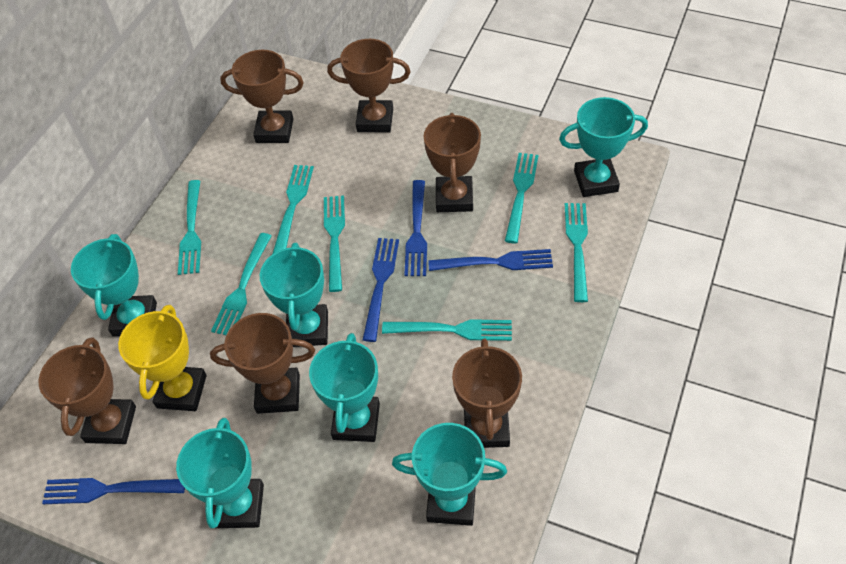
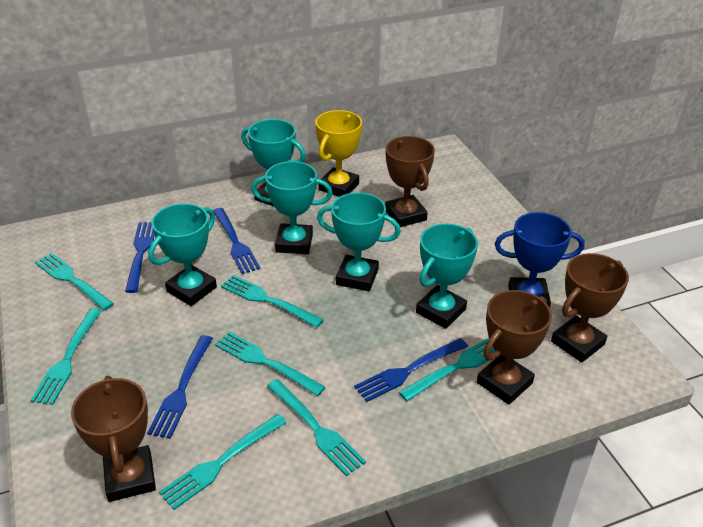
blue trophy: none = 0 -> [495,212,585,308] = 1
brown trophy: [38,337,136,444] [210,313,315,414] [220,50,304,143] [327,39,411,133] [423,113,481,212] [452,339,522,448] = 6 -> [71,376,156,502] [385,136,435,227] [477,290,552,405] [551,253,629,362] = 4
turquoise trophy: [71,234,157,337] [176,418,264,528] [260,243,328,347] [309,333,380,442] [392,423,507,526] [559,97,648,197] = 6 -> [148,203,217,306] [241,119,306,206] [251,161,333,254] [317,192,401,291] [416,224,478,329] = 5

